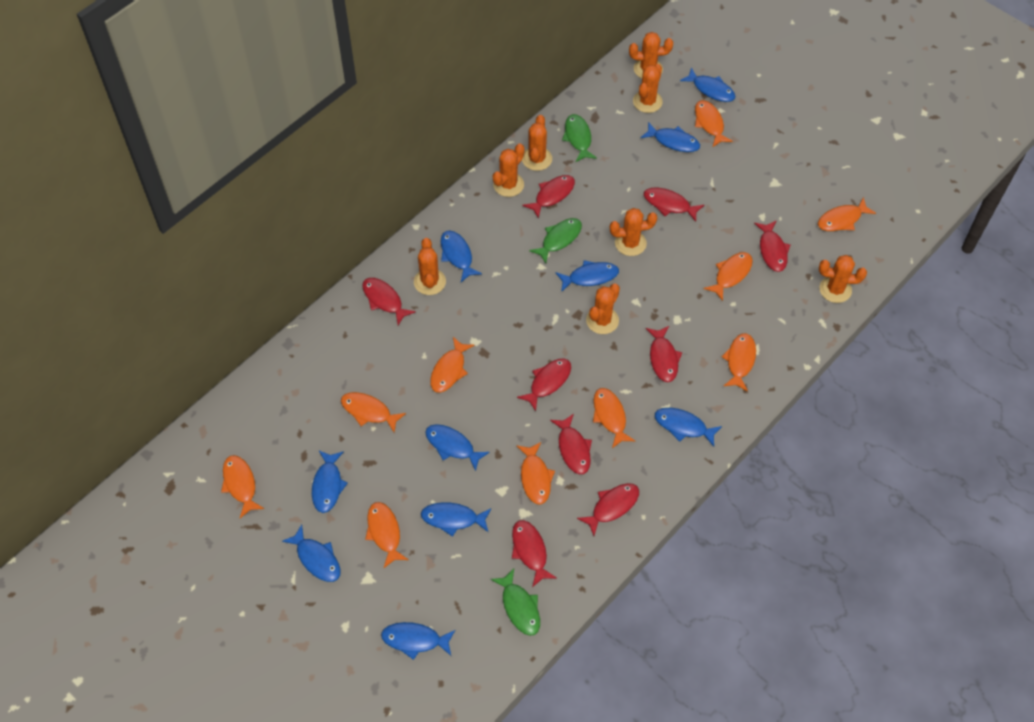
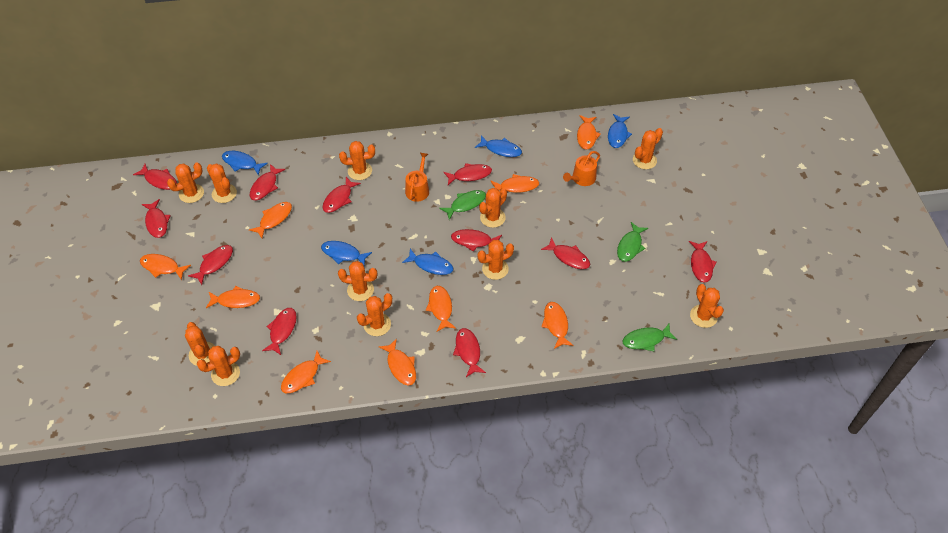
blue fish: [282,525,341,582] [312,451,348,513] [381,622,455,660] [421,502,491,537] [425,424,490,471] [441,231,482,282] [555,260,619,292] [641,122,700,152] [655,408,722,447] [680,67,736,102] = 10 -> [222,151,268,176] [321,241,372,266] [402,249,453,275] [475,136,522,157] [608,114,632,148] = 5
orange cactus: [414,238,446,295] [493,143,525,197] [522,115,552,171] [586,284,620,334] [610,208,657,256] [629,32,673,79] [633,64,663,113] [819,255,867,303] = 8 -> [167,163,204,203] [185,322,215,366] [197,346,240,386] [207,164,237,203] [338,261,377,301] [339,141,375,180] [357,293,392,336] [478,240,514,280] [479,188,507,228] [633,128,663,169] [690,284,724,328] = 11
orange fish: [221,455,264,518] [341,392,406,433] [365,502,409,568] [430,337,475,393] [517,442,555,505] [593,388,635,448] [695,100,733,147] [704,252,753,301] [721,333,756,392] [818,197,876,231] = 10 -> [140,254,191,280] [206,286,260,308] [249,202,292,238] [281,351,331,393] [379,338,416,386] [426,286,456,332] [491,174,539,193] [541,302,574,349] [577,115,601,149] = 9
orange watering can: none = 0 -> [405,153,429,202] [563,151,600,186] = 2
red fish: [362,278,416,325] [512,520,556,587] [517,358,571,411] [522,175,575,219] [550,414,592,474] [577,483,639,536] [644,188,704,222] [646,326,682,382] [754,220,790,272] = 9 -> [133,164,177,190] [142,199,171,238] [188,245,233,285] [250,164,285,200] [262,308,297,355] [323,177,361,213] [443,163,492,185] [451,229,502,252] [453,328,486,377] [541,237,590,269] [689,241,717,283] = 11

